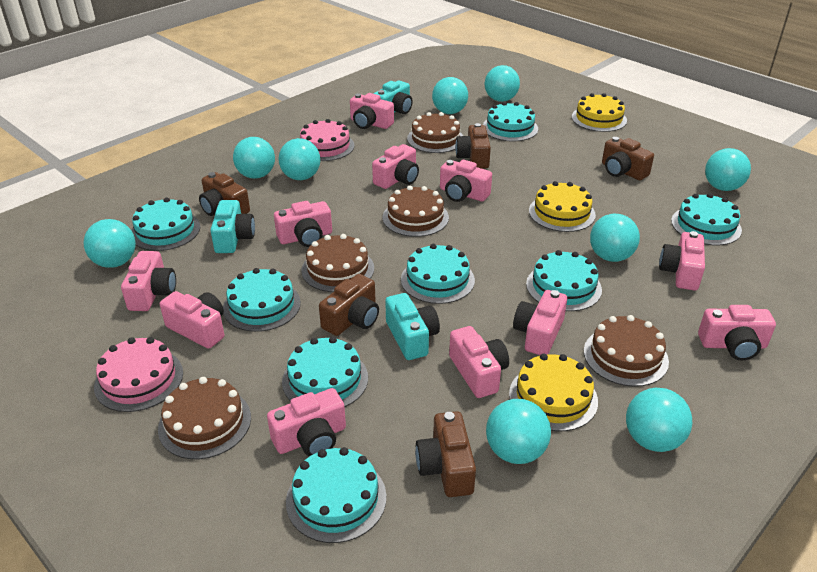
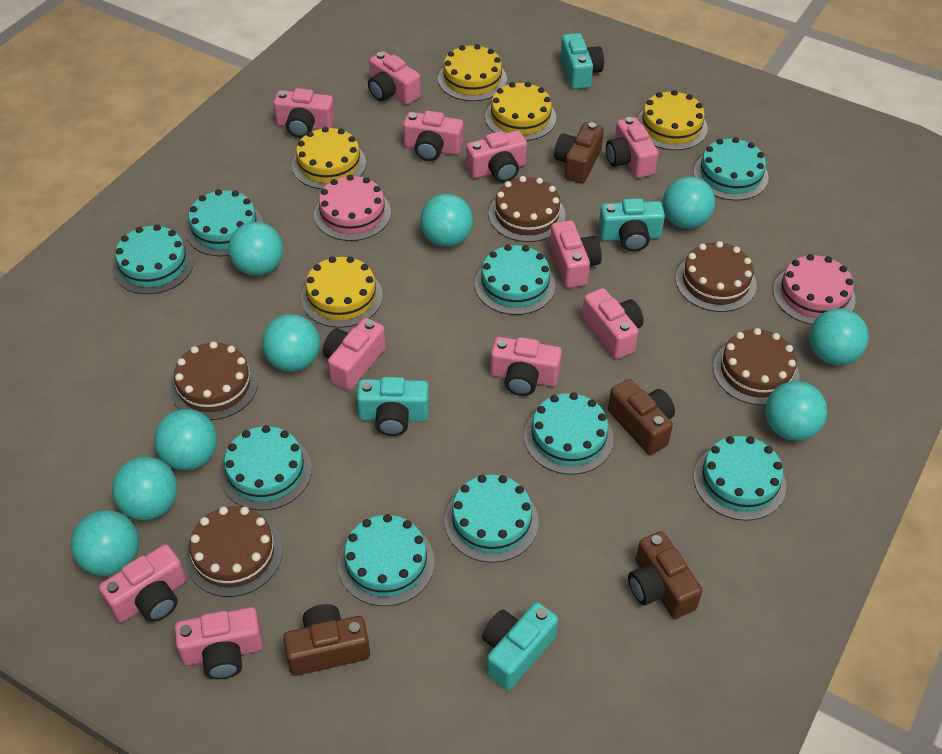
brown camera: [199,172,250,216] [319,274,379,336] [415,411,476,497] [455,123,491,169] [602,137,654,180] = 5 -> [283,604,370,676] [554,122,604,184] [608,379,675,455] [628,531,702,619] = 4
turquoise cake: [131,197,200,251] [223,268,301,332] [282,337,368,407] [286,447,386,543] [401,244,475,304] [483,102,538,142] [526,250,602,311] [671,193,742,245] = 8 -> [113,224,194,294] [185,189,264,256] [220,425,312,510] [338,514,435,606] [444,475,539,563] [475,244,556,315] [524,392,614,475] [694,137,768,201] [694,436,786,521] = 9
turquoise camera: [210,200,255,253] [373,81,413,114] [385,293,440,360] = 3 -> [357,377,429,436] [482,602,558,690] [560,33,604,89] [598,198,665,252] = 4
yellow cake: [509,354,598,431] [529,181,596,232] [572,93,627,132] = 3 -> [292,127,366,189] [301,256,383,328] [438,44,507,101] [485,82,556,141] [637,90,708,150] = 5

